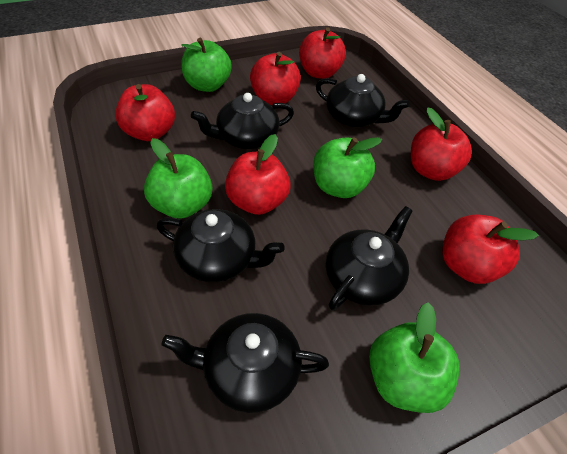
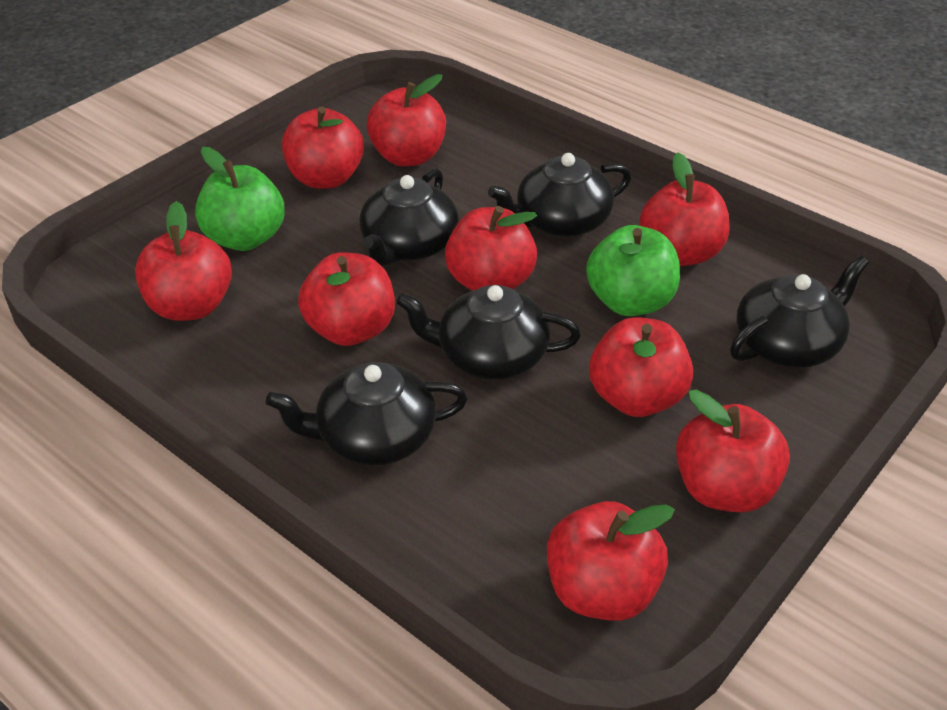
green apple: [144,138,212,219] [181,38,232,92] [313,137,382,198] [369,302,460,413] = 4 -> [195,147,285,251] [586,225,680,316] = 2
red apple: [115,84,175,141] [225,134,291,215] [250,52,301,105] [299,27,346,79] [411,107,472,181] [442,215,539,284] = 6 -> [135,201,232,321] [282,107,364,189] [298,252,395,346] [367,74,446,166] [445,206,537,291] [547,501,675,621] [589,317,693,417] [640,153,729,266] [676,390,790,512] = 9

